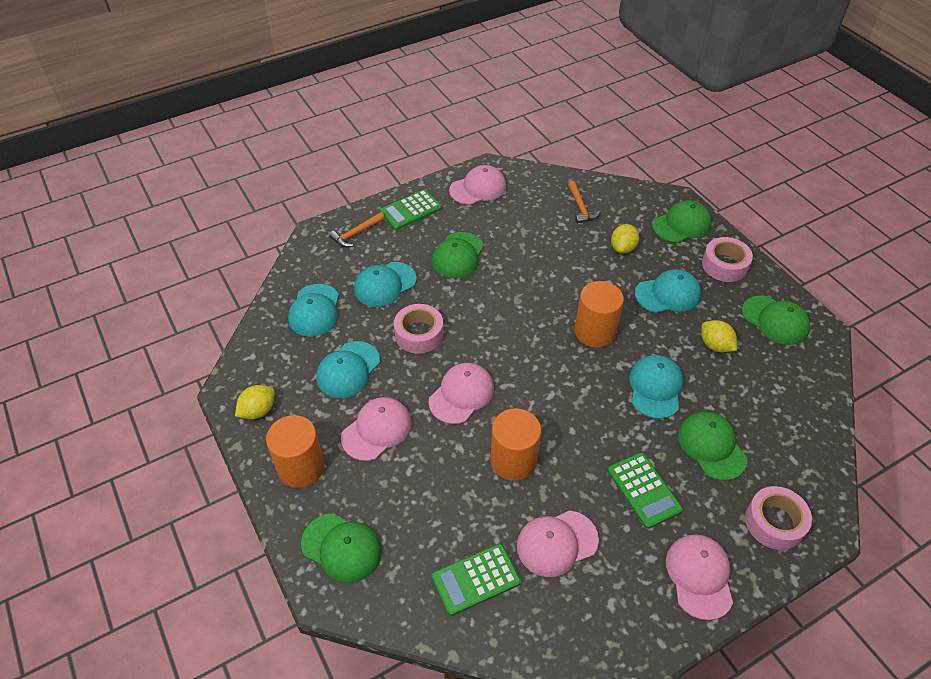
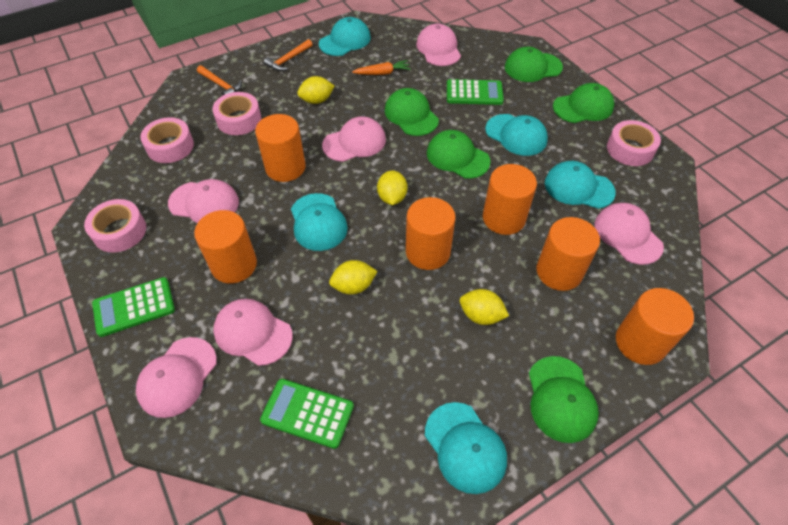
orange carrot: none = 0 -> [352,60,411,75] = 1
orange cylinder: [266,415,325,488] [490,408,541,481] [575,281,624,348] = 3 -> [194,210,257,284] [255,114,306,182] [406,197,456,270] [483,164,537,235] [537,217,600,291] [616,288,694,365] = 6
pink cap: [341,397,412,461] [429,363,494,424] [449,165,506,205] [517,510,599,577] [666,534,733,620] = 5 -> [136,337,217,418] [168,179,239,223] [213,299,293,366] [322,116,386,162] [416,23,461,66] [595,203,664,265] = 6
pink tape: [394,304,444,354] [702,237,753,282] [745,486,812,550] = 3 -> [84,199,146,253] [140,117,194,163] [212,92,261,135] [607,120,661,166] = 4
yellow lemon: [235,385,275,419] [611,224,639,254] [701,320,737,353] = 3 -> [297,76,335,104] [329,260,377,295] [377,170,408,205] [460,289,509,325] = 4

